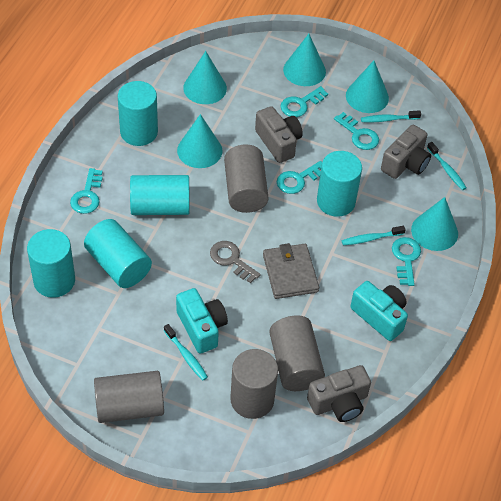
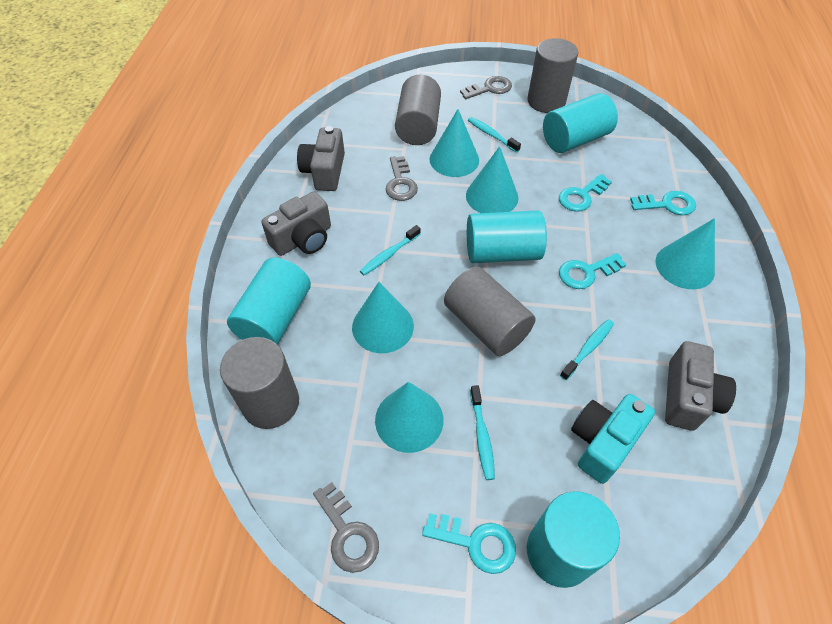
grey key: [210,241,261,283] = 1 -> [313,482,379,573] [386,156,418,201] [460,76,512,99] = 3
grey wallet: [263,243,319,299] = 1 -> none = 0
turquoise camera: [176,288,228,354] [350,281,408,341] = 2 -> [571,394,655,484] = 1
turquoise cylinder: [27,229,75,298] [84,219,152,288] [118,81,158,146] [130,175,190,215] [317,151,362,217] = 5 -> [227,257,311,345] [467,210,547,263] [527,491,620,588] [543,93,618,153] = 4
turquoise key: [70,168,103,214] [277,161,322,194] [280,86,328,117] [334,112,379,150] [392,237,421,286] = 5 -> [422,513,516,574] [559,174,612,212] [559,253,626,289] [630,191,696,215] = 4

